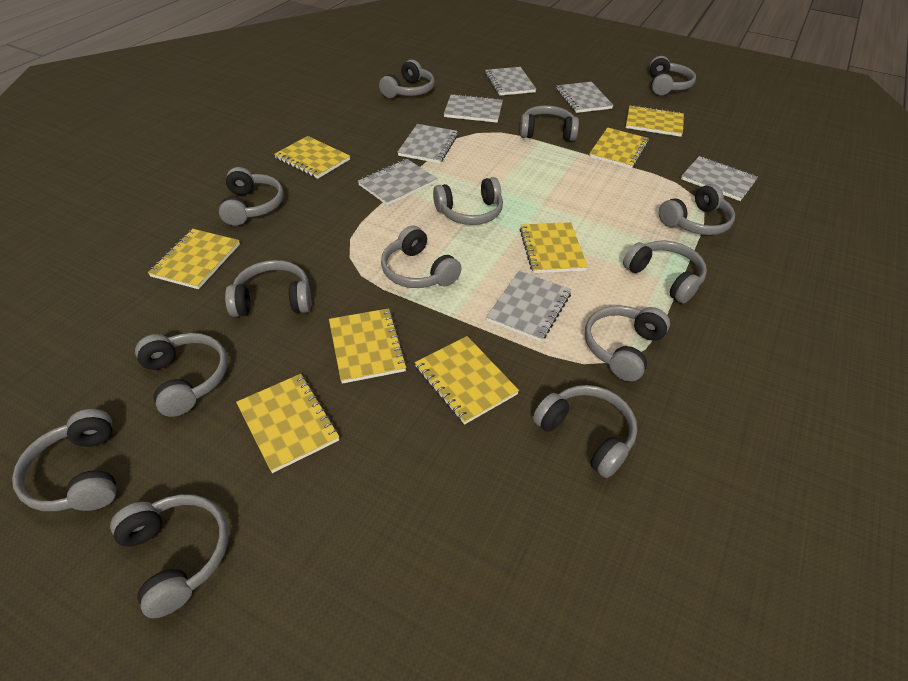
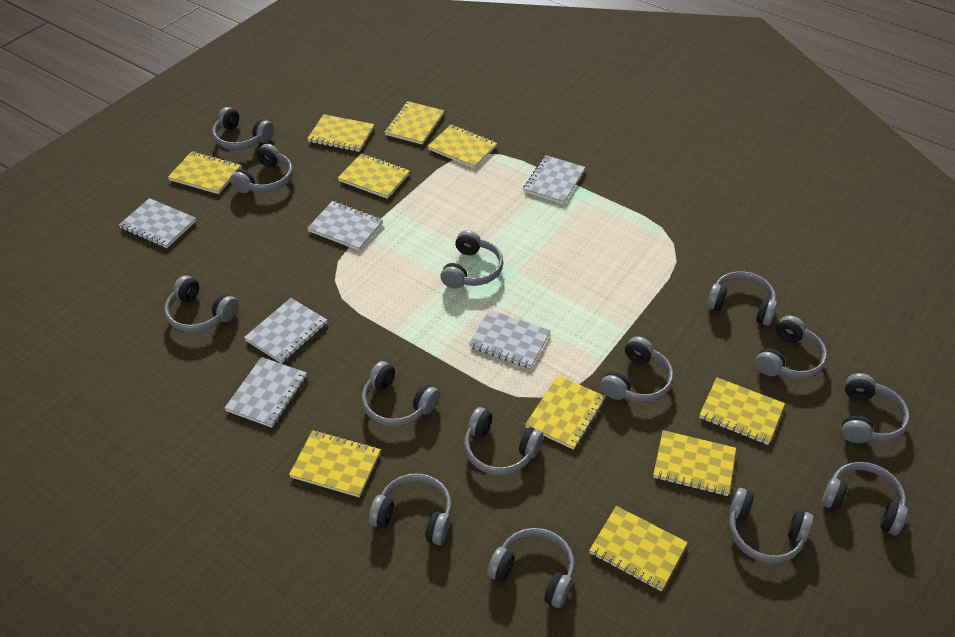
grey notebook: [358,159,437,206] [398,124,458,163] [444,94,503,123] [485,67,536,96] [486,271,571,342] [556,82,613,113] [681,156,758,201] = 7 -> [119,198,196,248] [224,357,307,428] [244,298,327,363] [307,201,383,251] [469,310,551,368] [524,155,586,204] = 6
yellow notebook: [148,229,240,289] [236,374,339,473] [274,136,350,179] [329,308,407,384] [415,336,519,424] [519,222,588,273] [589,127,649,169] [626,105,684,137] = 8 -> [168,151,241,194] [289,430,381,497] [307,114,374,152] [338,153,410,199] [385,101,444,145] [427,125,497,169] [525,375,606,450] [589,506,688,591] [653,430,736,496] [699,377,785,445] = 10

